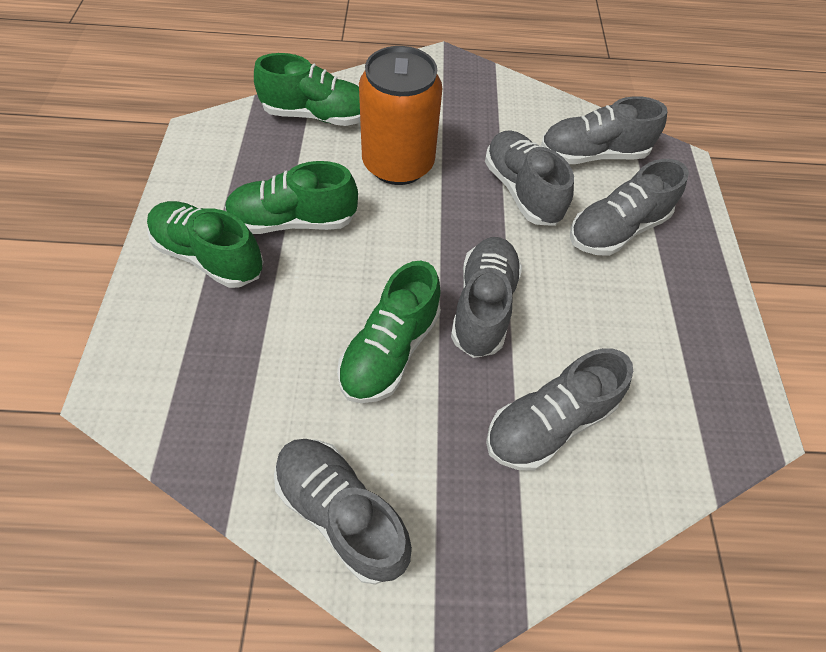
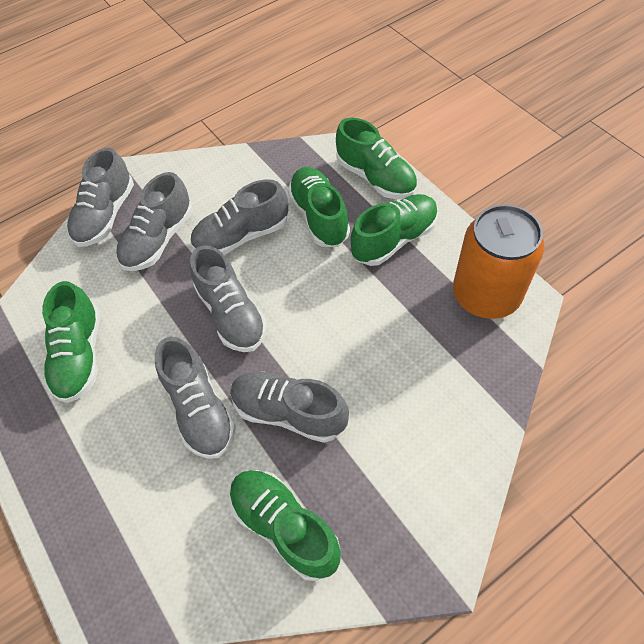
green shoe: [147,201,264,288] [225,161,358,234] [254,53,360,126] [337,261,441,403] = 4 -> [42,281,100,403] [229,470,341,581] [288,167,350,247] [336,118,417,199] [350,194,438,266] = 5

